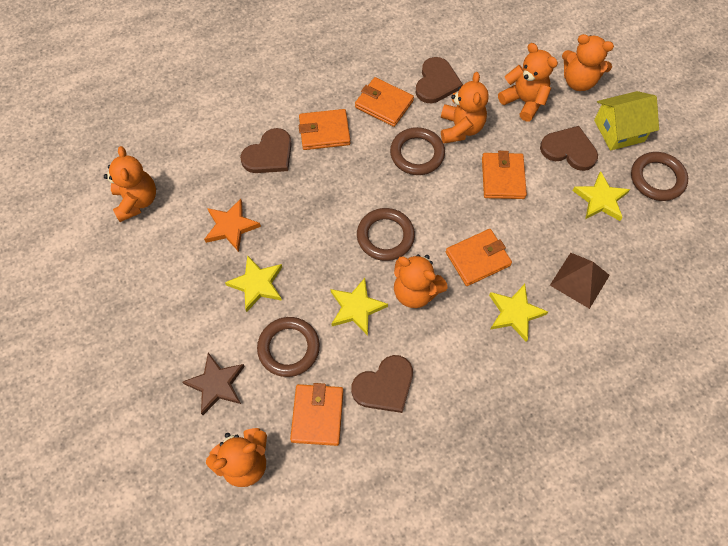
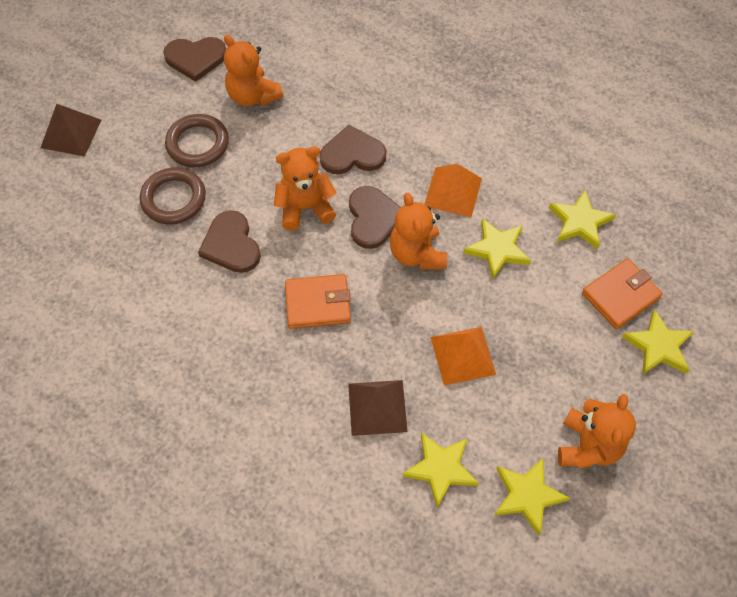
brown pyramid: [550,253,610,309] = 1 -> [41,104,101,156] [348,380,408,436] = 2
brown ring: [257,317,320,377] [357,208,415,261] [390,127,445,175] [631,152,688,201] = 4 -> [139,168,206,224] [165,114,229,167] = 2
brown star: [182,353,245,415] = 1 -> none = 0
orange pyramid: none = 0 -> [424,164,482,217] [431,327,496,385] = 2
orange star: [204,199,261,252] = 1 -> none = 0
orange teddy bear: [104,146,156,222] [206,428,267,487] [394,254,448,308] [441,72,489,144] [498,43,558,122] [562,34,614,91] = 6 -> [224,34,284,106] [274,146,337,231] [390,193,447,270] [558,394,636,468] = 4
orange wallet: [290,383,343,446] [299,109,350,150] [355,77,414,127] [446,229,512,286] [482,151,527,199] = 5 -> [285,274,351,329] [582,258,663,329] = 2
yellow house: [594,91,659,151] = 1 -> none = 0
yellow star: [225,255,282,312] [331,278,388,336] [489,284,548,342] [572,171,630,221] = 4 -> [402,433,479,508] [463,218,531,279] [494,458,570,535] [549,190,616,249] [622,310,694,375] = 5

